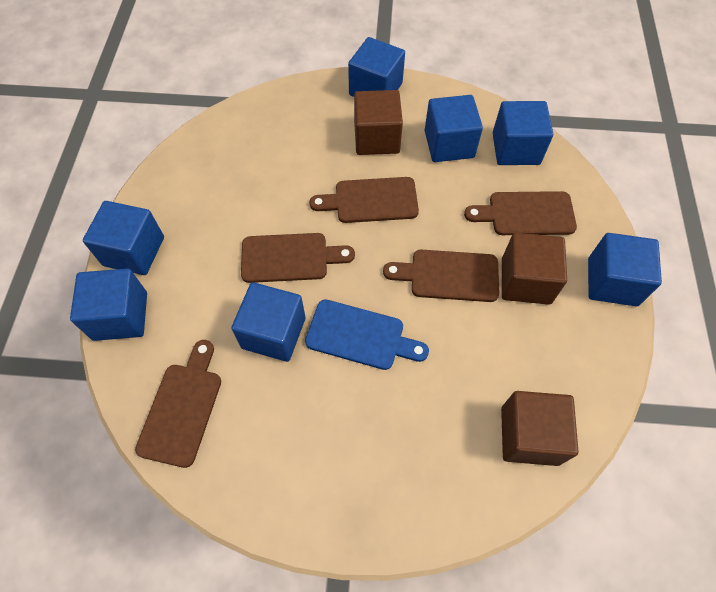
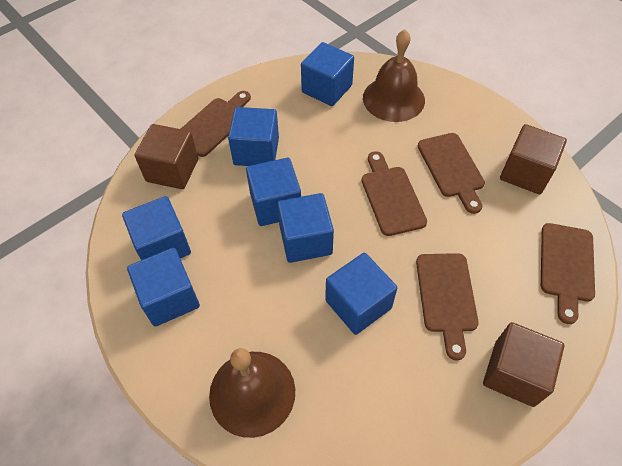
blue cutting board: [305,300,429,370] = 1 -> none = 0
brown bell: none = 0 -> [209,348,295,438] [363,29,425,122] = 2

